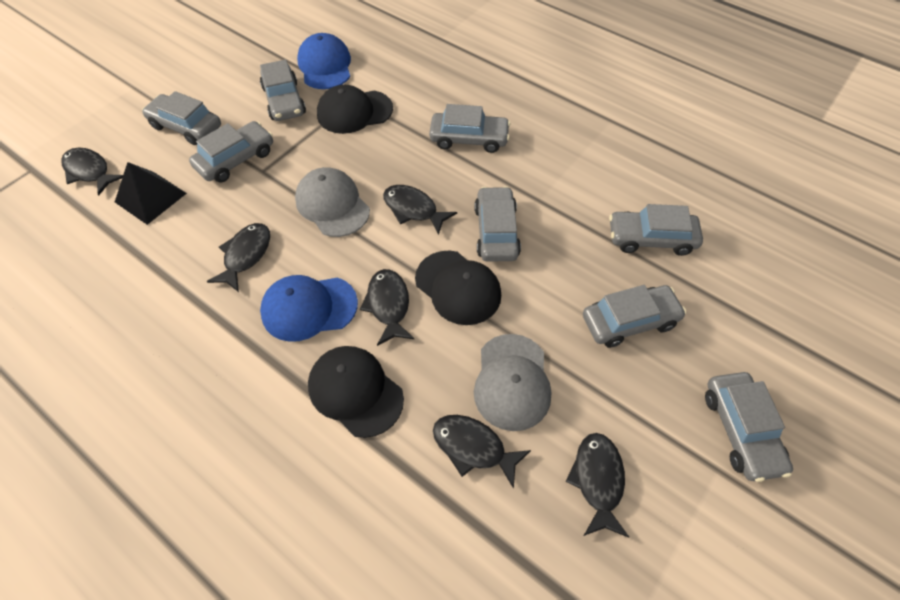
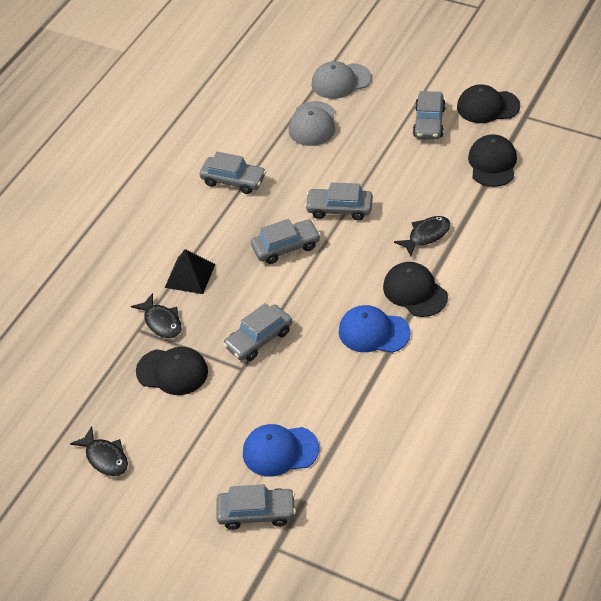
black cap: [308,346,404,438] [317,85,393,134] [415,251,501,325] = 3 -> [136,347,208,395] [383,262,448,317] [457,84,520,123] [468,134,517,187] = 4
black fish: [61,148,123,196] [207,223,270,292] [360,269,414,346] [383,185,457,235] [433,415,531,489] [565,433,629,537] = 6 -> [70,426,128,476] [131,293,182,338] [394,216,450,256] = 3
grey car: [142,91,221,145] [189,121,273,182] [260,60,306,121] [429,104,510,153] [474,186,521,262] [583,285,686,348] [609,204,703,256] [705,372,793,482] = 8 -> [200,152,266,194] [216,484,296,530] [223,303,292,361] [251,219,321,264] [305,183,373,220] [413,91,446,139] = 6

